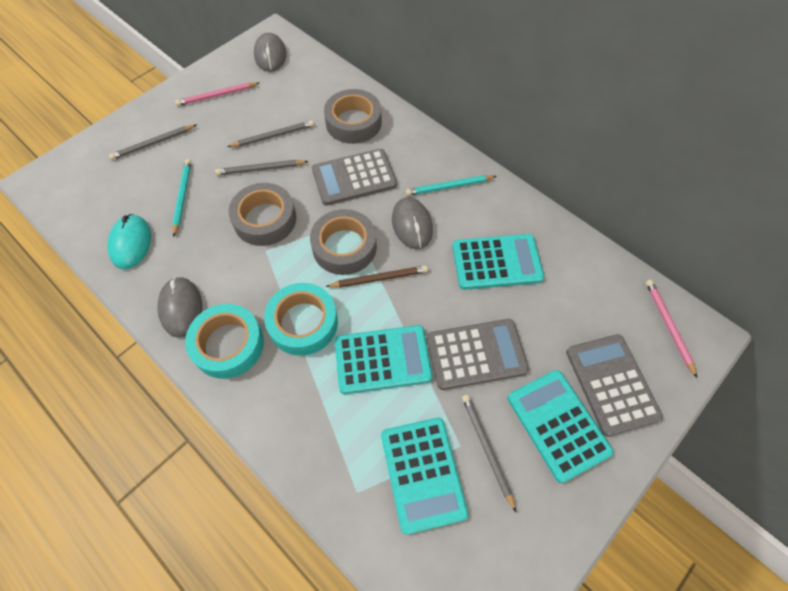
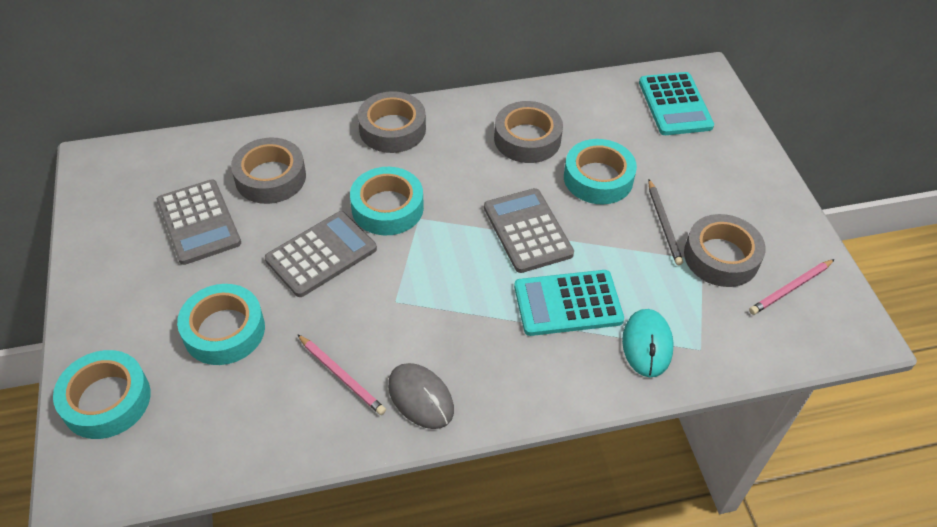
brown pencil: [325,265,428,288] = 1 -> none = 0
grey mouse: [157,277,202,338] [254,33,287,72] [392,197,433,249] = 3 -> [388,363,454,429] = 1
grey pencil: [109,125,196,160] [215,160,309,175] [227,120,314,147] [462,395,516,512] = 4 -> [648,179,683,265] = 1
grey tape: [229,183,296,246] [310,209,377,275] [324,89,382,144] = 3 -> [231,138,306,204] [358,91,426,153] [494,101,563,163] [684,214,766,287] = 4
turquoise calculator: [334,325,432,394] [381,418,469,535] [452,234,544,290] [508,370,614,483] = 4 -> [514,270,624,336] [639,72,714,135] = 2
turquoise pencil: [172,159,191,237] [406,175,497,195] = 2 -> none = 0
turquoise tape: [185,304,264,379] [264,283,338,356] = 2 -> [53,350,151,439] [177,284,265,365] [350,167,424,235] [564,139,637,204] = 4

